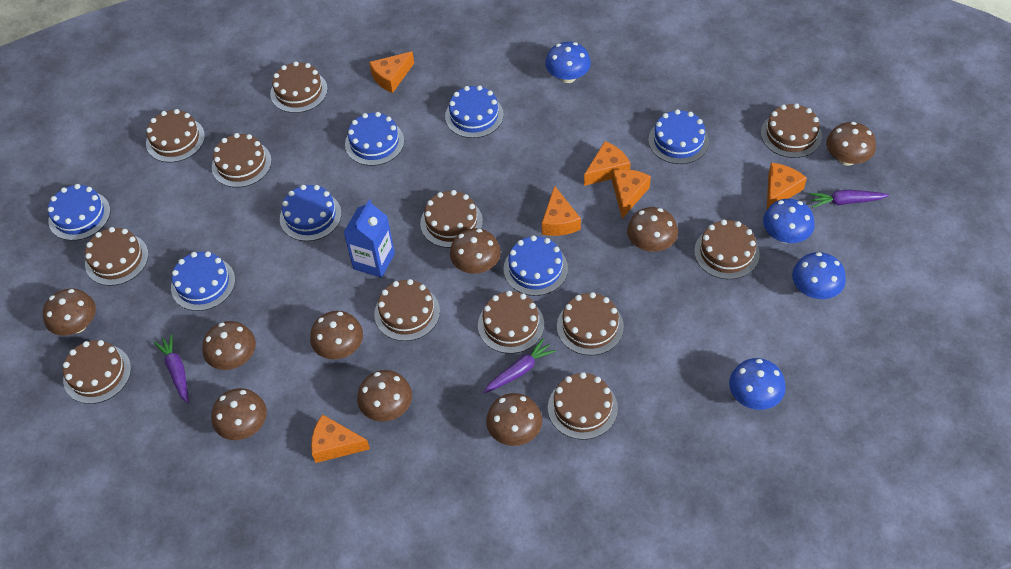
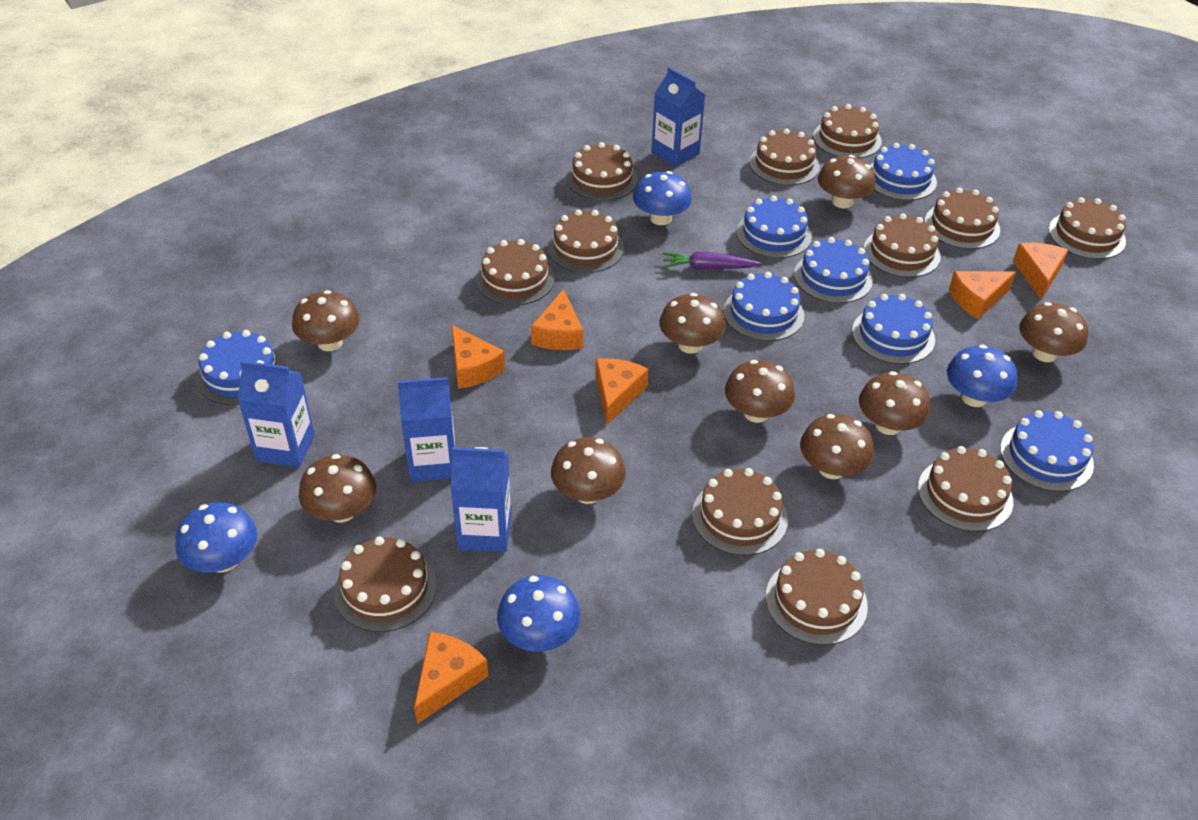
blue carton: [343,199,395,278] = 1 -> [237,361,315,468] [398,377,455,482] [451,447,512,552] [651,67,705,167] = 4
purple carrot: [153,334,189,404] [483,338,556,393] [809,190,889,208] = 3 -> [663,252,760,270] = 1

